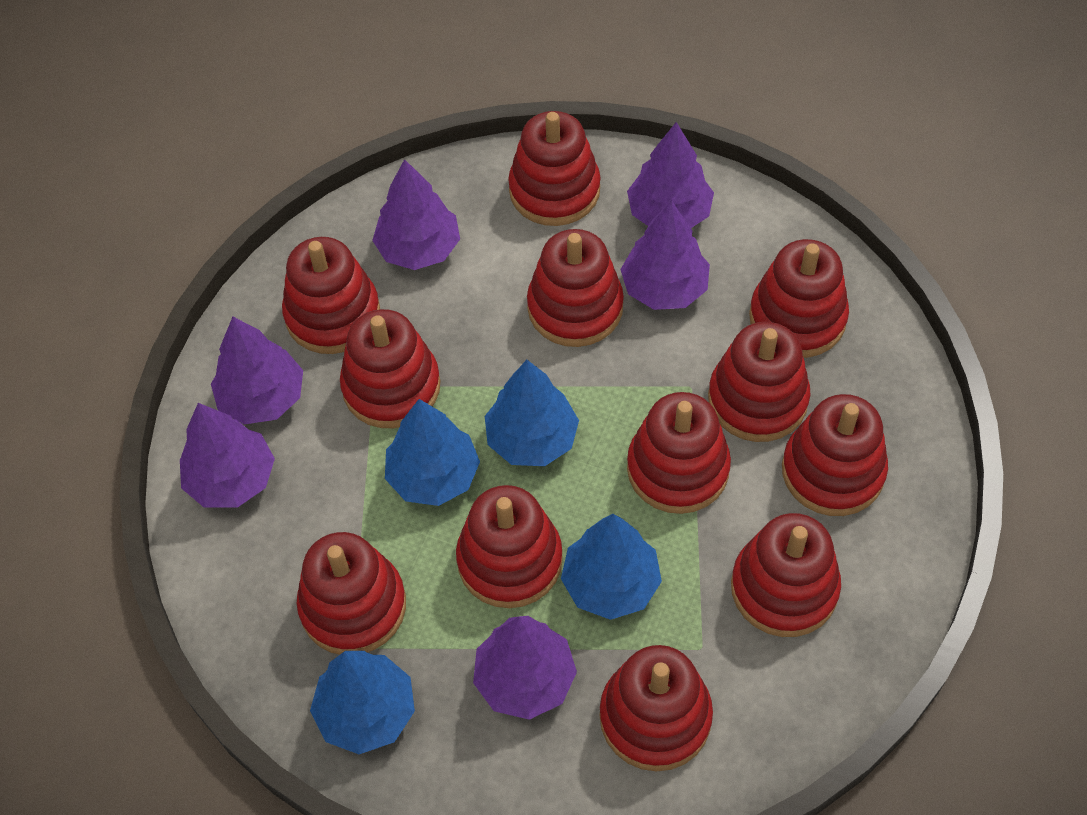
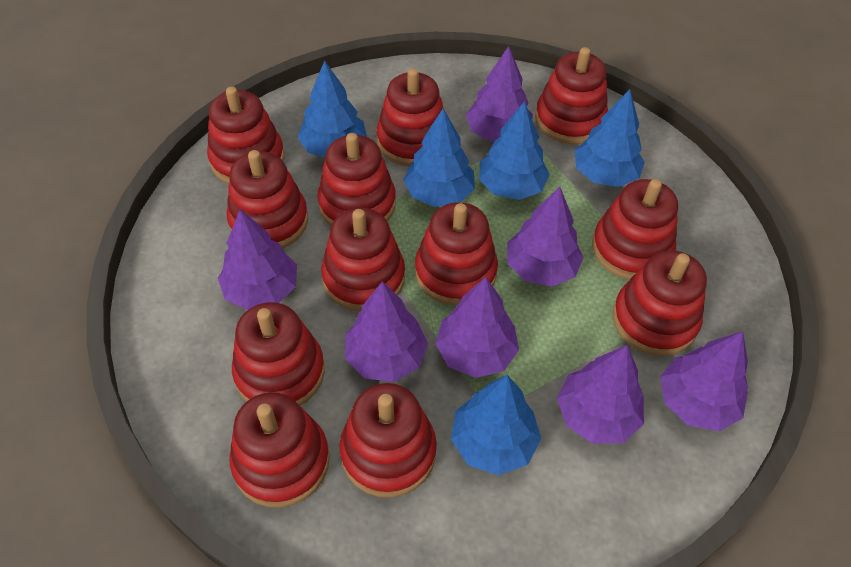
blue tree: [310,651,415,754] [385,399,480,506] [485,360,579,466] [561,514,662,620] = 4 -> [298,60,367,157] [403,108,475,207] [451,375,541,475] [479,101,550,200] [575,89,645,187] = 5
purple tree: [180,403,275,508] [211,317,303,425] [372,159,460,270] [473,616,577,720] [620,200,710,310] [627,122,714,228] = 6 -> [218,209,297,310] [345,281,428,382] [435,277,519,378] [466,46,533,142] [507,187,583,287] [557,345,644,444] [660,331,748,431] = 7

